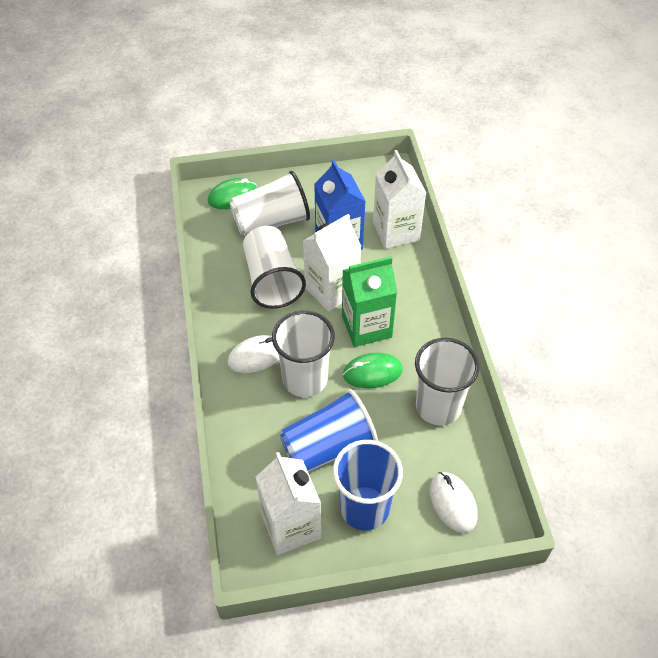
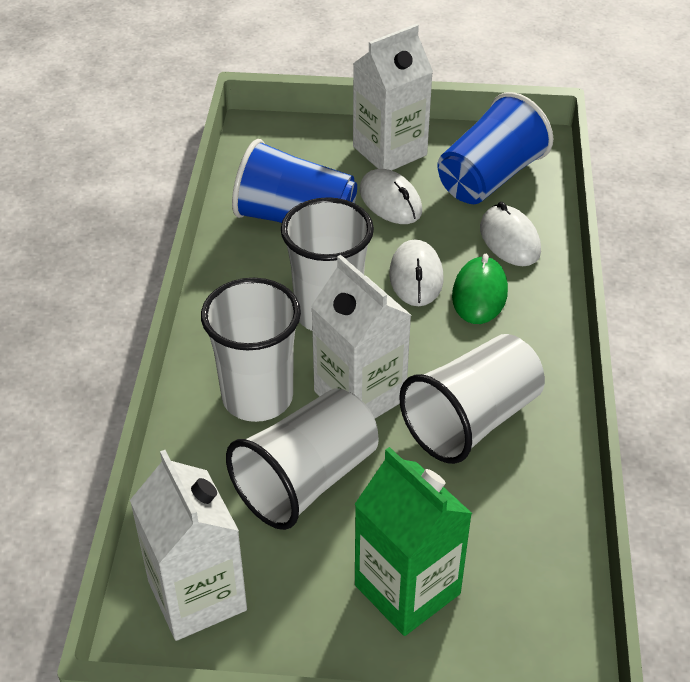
blue carton: [314,159,366,250] = 1 -> none = 0
green mouse: [208,178,258,209] [343,353,403,388] = 2 -> [452,254,508,324] = 1
white mouse: [228,335,279,373] [430,472,478,533] = 2 -> [359,169,422,224] [389,239,443,306] [480,202,541,266] = 3

